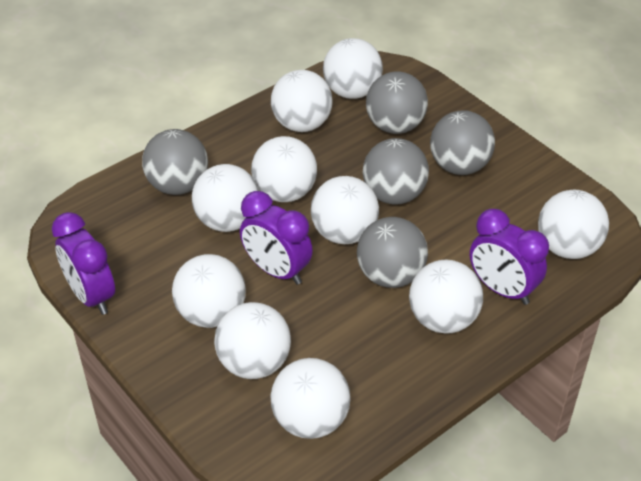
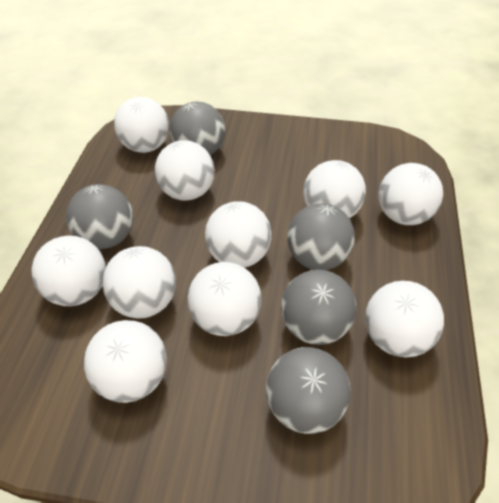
purple clock: [52,212,115,315] [240,191,313,285] [470,209,549,305] = 3 -> none = 0

